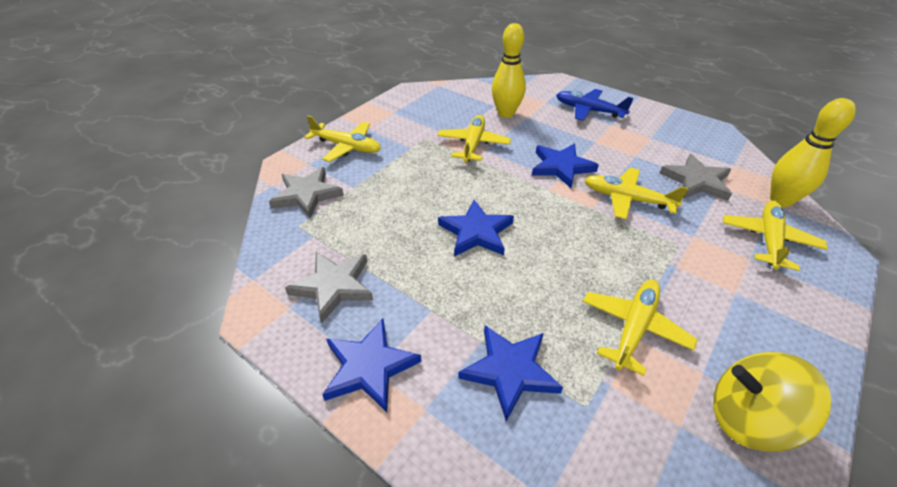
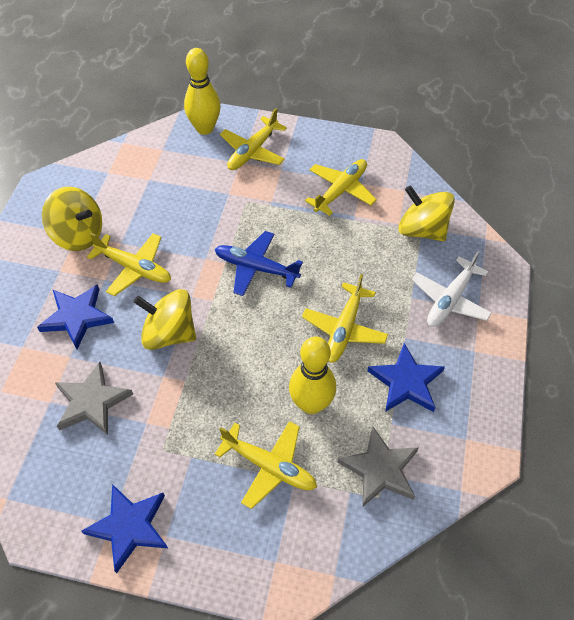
blue star: [322,319,421,412] [438,200,514,256] [458,325,563,421] [532,143,599,188] = 4 -> [37,284,114,349] [82,484,168,574] [367,343,445,412] = 3
grey star: [269,167,344,219] [285,252,373,323] [660,154,732,201] = 3 -> [55,362,133,435] [337,425,419,507] = 2
white plane: none = 0 -> [412,251,492,327] = 1
yellow spinning top: [713,352,831,452] = 1 -> [42,187,102,251] [134,289,196,350] [398,185,455,241] = 3

